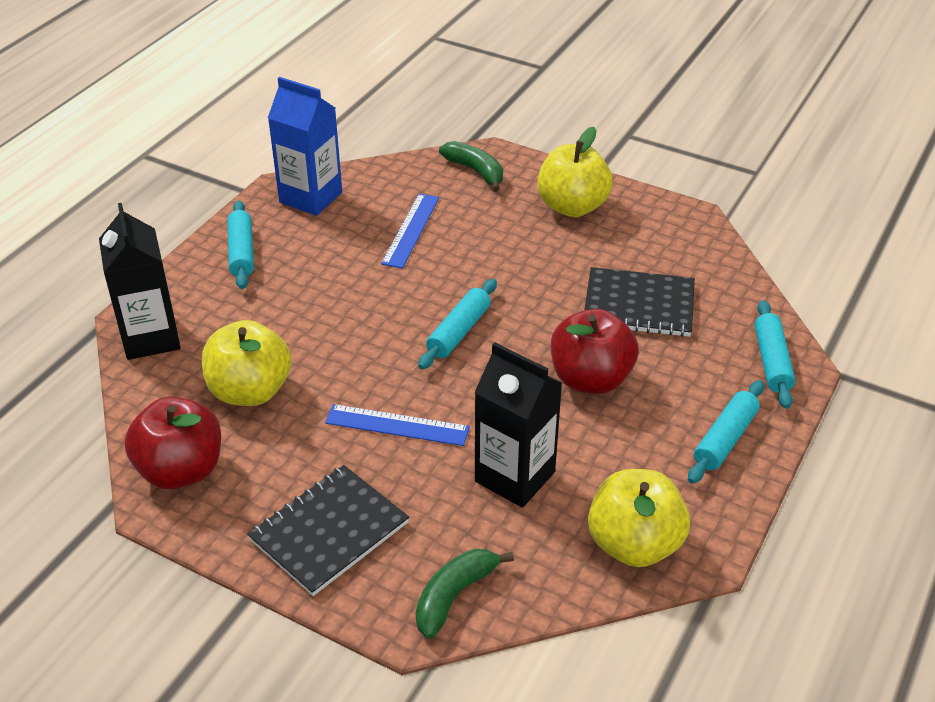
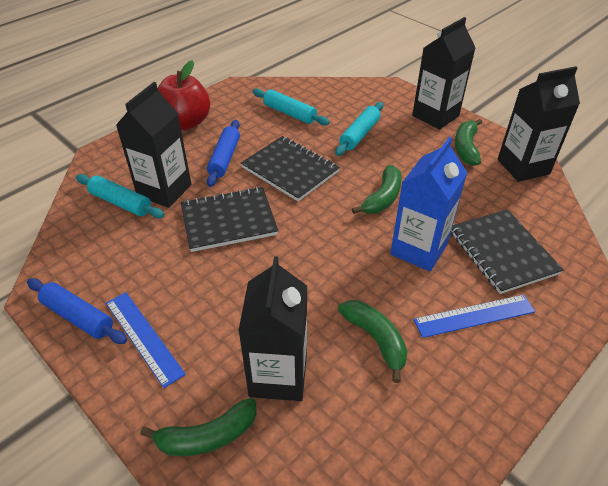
black carton: [99,203,180,360] [474,342,562,508] = 2 -> [116,82,191,208] [238,256,307,401] [412,17,475,130] [498,66,580,182] = 4
black notebook: [247,465,409,596] [584,267,695,337] = 2 -> [181,187,278,252] [241,136,340,202] [451,209,564,294] = 3
blue rolling pin: none = 0 -> [27,278,127,344] [207,120,240,187] = 2
green banana: [416,549,514,639] [439,141,503,192] = 2 -> [140,398,257,456] [338,300,408,383] [352,165,402,214] [455,119,482,166] = 4
red apple: [125,397,221,489] [551,309,638,394] = 2 -> [157,60,210,130] = 1
turquoise rolling pin: [227,201,254,289] [418,279,497,369] [688,380,764,484] [755,300,795,409] = 4 -> [76,174,165,218] [252,88,330,126] [335,102,383,156] = 3
yellow apple: [202,320,291,406] [537,127,613,217] [588,469,690,567] = 3 -> none = 0

